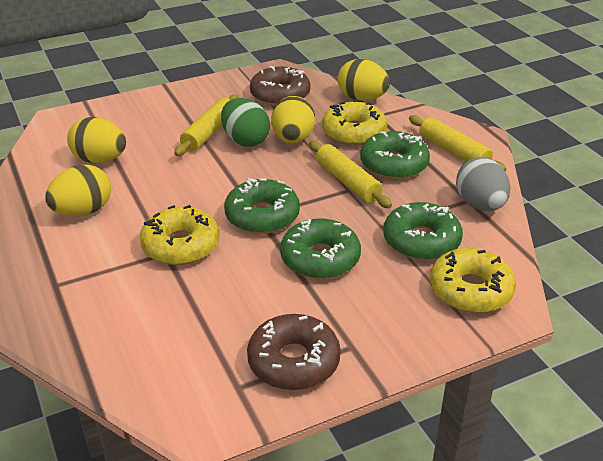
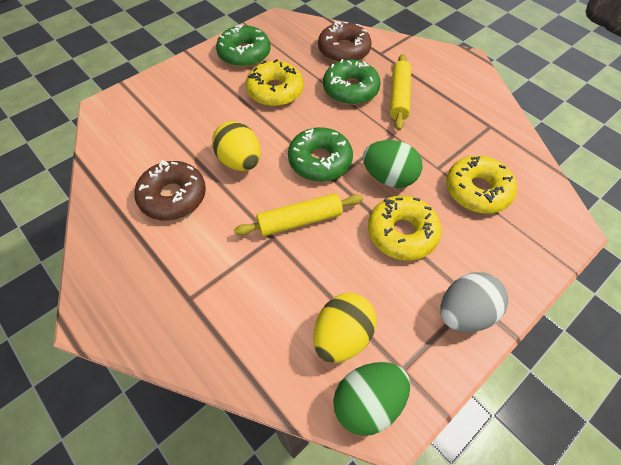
green donut: [224,178,300,234] [280,218,361,279] [360,131,430,179] [383,202,463,260] = 4 -> [216,25,271,67] [288,127,353,182] [323,59,381,105] = 3
green egg: [221,98,270,147] = 1 -> [333,362,410,436] [363,140,423,188] = 2
yellow egg: [45,165,111,216] [67,117,126,163] [271,96,315,143] [338,59,390,101] = 4 -> [212,121,261,171] [313,293,376,363] = 2
yellow rolling pin: [174,94,239,156] [309,141,392,208] [409,115,506,171] = 3 -> [234,193,363,236] [390,54,411,131] = 2

